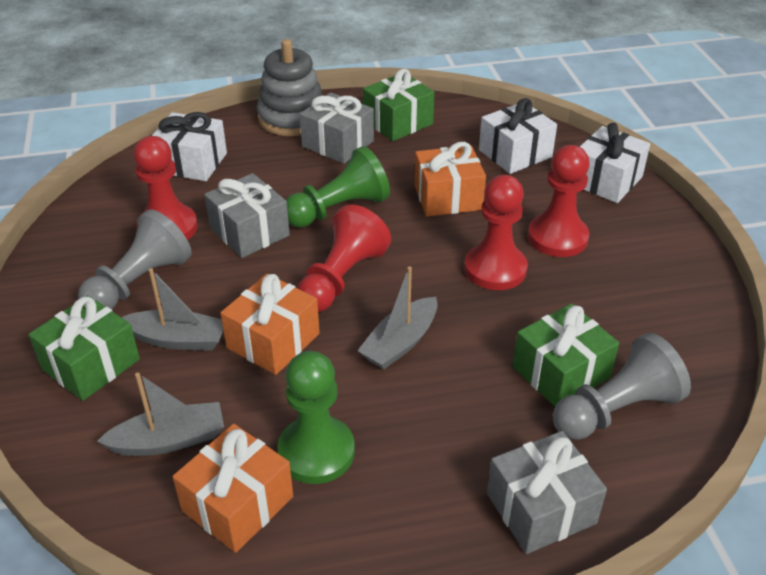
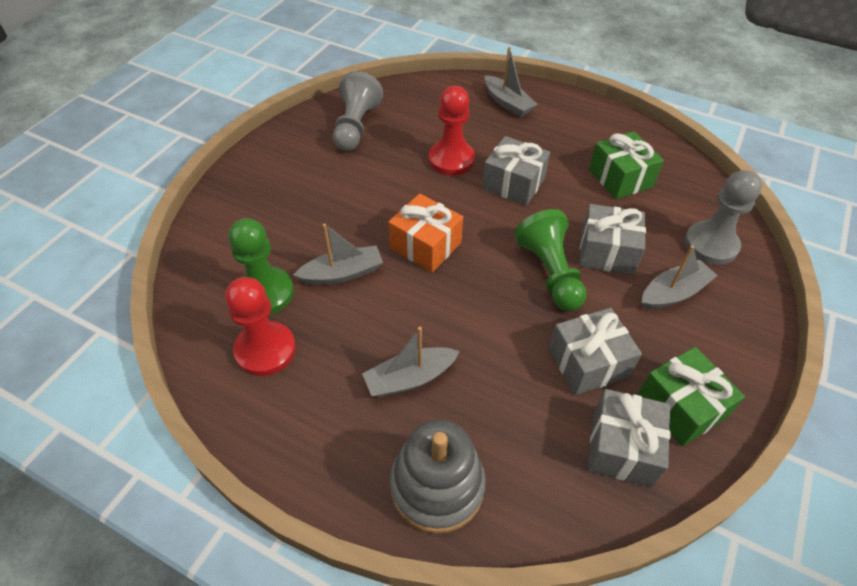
green gift: [28,295,140,401] [363,69,435,141] [513,304,619,407] = 3 -> [589,131,664,200] [637,347,745,446] = 2
grey boat: [97,373,224,456] [121,268,223,351] [357,266,437,370] = 3 -> [294,224,383,285] [362,327,460,397] [485,47,537,117] [642,245,718,309] = 4
grey gift: [204,173,290,258] [300,92,374,164] [487,431,607,554] = 3 -> [482,136,550,206] [549,308,642,395] [579,204,646,275] [587,389,671,487] = 4
orange gift: [173,424,293,553] [221,274,320,375] [414,142,486,217] = 3 -> [388,193,463,272] = 1
red pawn: [134,136,198,240] [297,204,391,312] [464,175,528,290] [528,145,590,257] = 4 -> [225,277,296,376] [429,86,475,176] = 2
white gift: [152,112,227,181] [479,98,557,174] [580,123,650,203] = 3 -> none = 0

